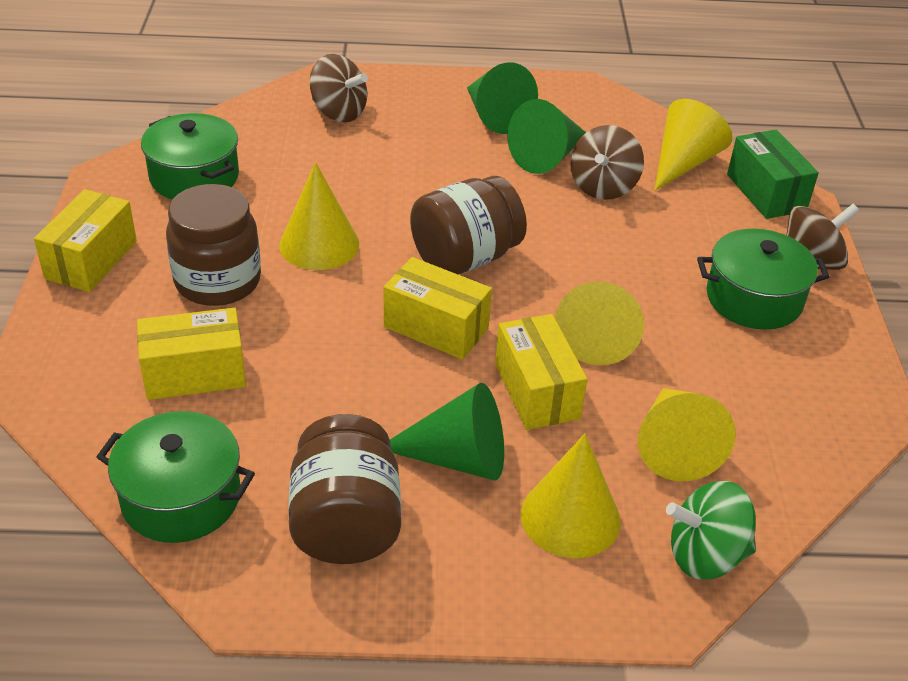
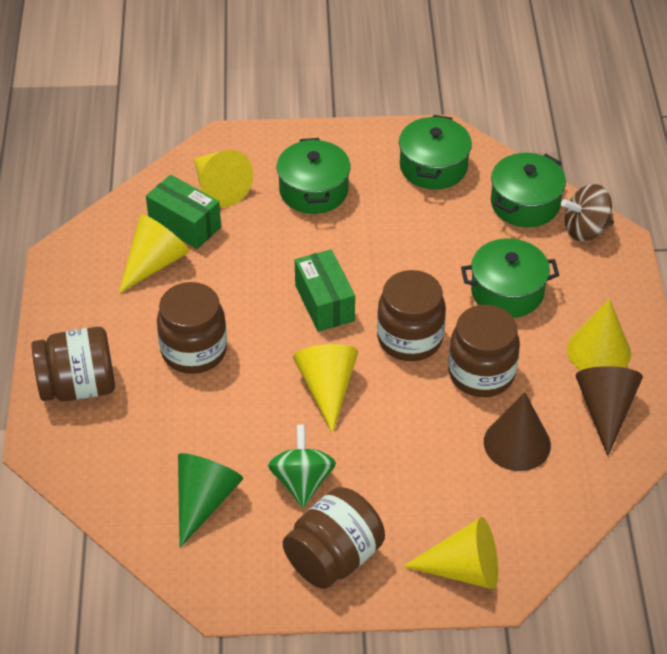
brown cone: none = 0 -> [484,392,551,471] [575,366,643,456] = 2
brown jar: [166,184,261,306] [288,414,401,564] [410,176,527,275] = 3 -> [31,327,115,401] [157,282,227,374] [283,487,385,589] [377,270,446,361] [448,305,520,397] = 5
brown spinning top: [310,54,368,122] [570,125,644,200] [786,204,859,270] = 3 -> [561,184,614,241] = 1
green box: [727,130,819,219] = 1 -> [146,175,221,249] [295,249,355,332] = 2
green cone: [390,383,504,480] [467,62,538,134] [507,99,586,174] = 3 -> [178,453,243,548] = 1
green pot: [97,411,255,543] [141,113,239,199] [697,228,830,330] = 3 -> [277,138,351,214] [399,115,472,190] [461,239,559,318] [491,153,566,227] = 4
yellow box: [34,189,137,292] [137,308,246,400] [384,257,492,360] [495,314,587,430] = 4 -> none = 0

